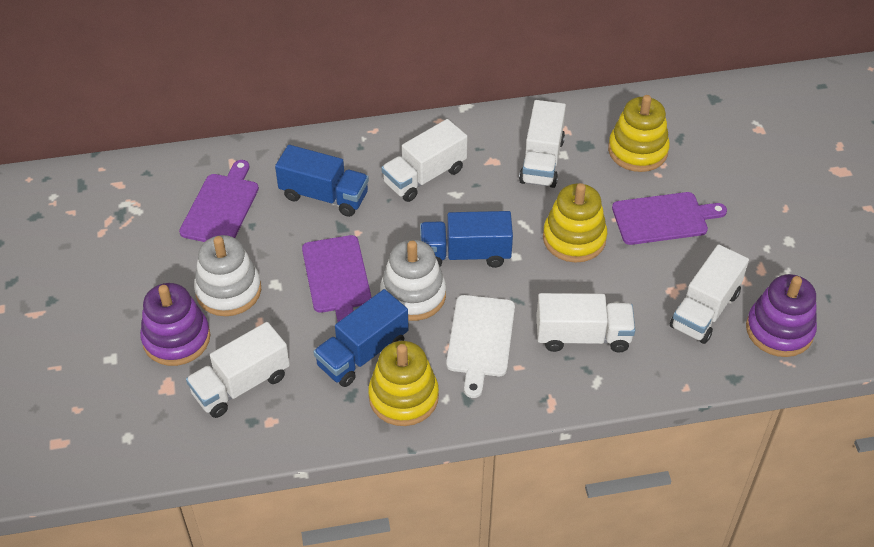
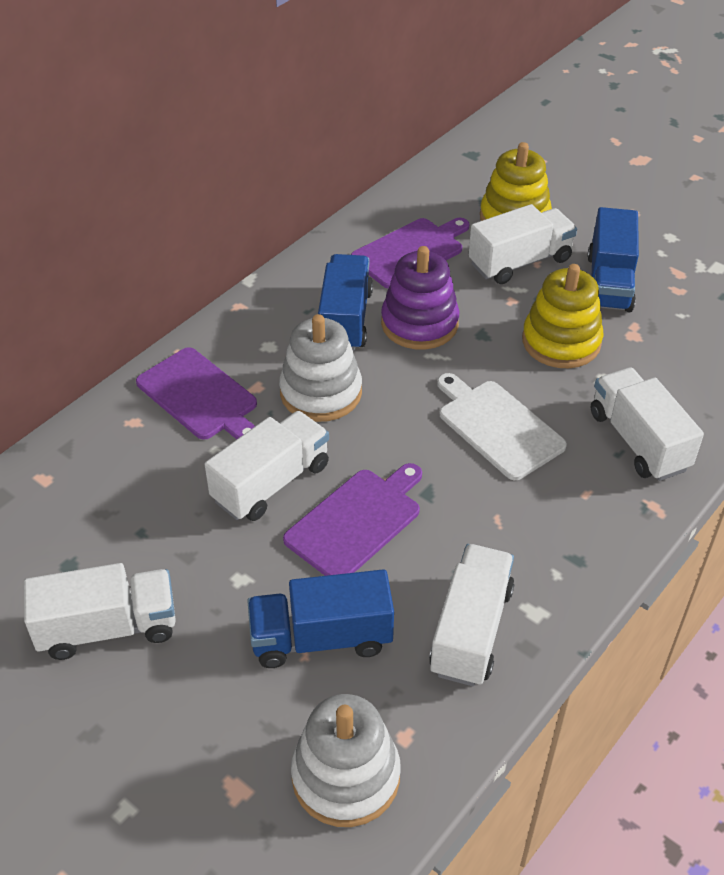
purple stacking toy: [140,283,210,366] [746,274,817,357] = 2 -> [381,246,459,350] = 1
yellow stacking toy: [368,341,439,426] [543,183,607,262] [608,95,670,172] = 3 -> [480,142,552,221] [522,264,603,368] = 2

